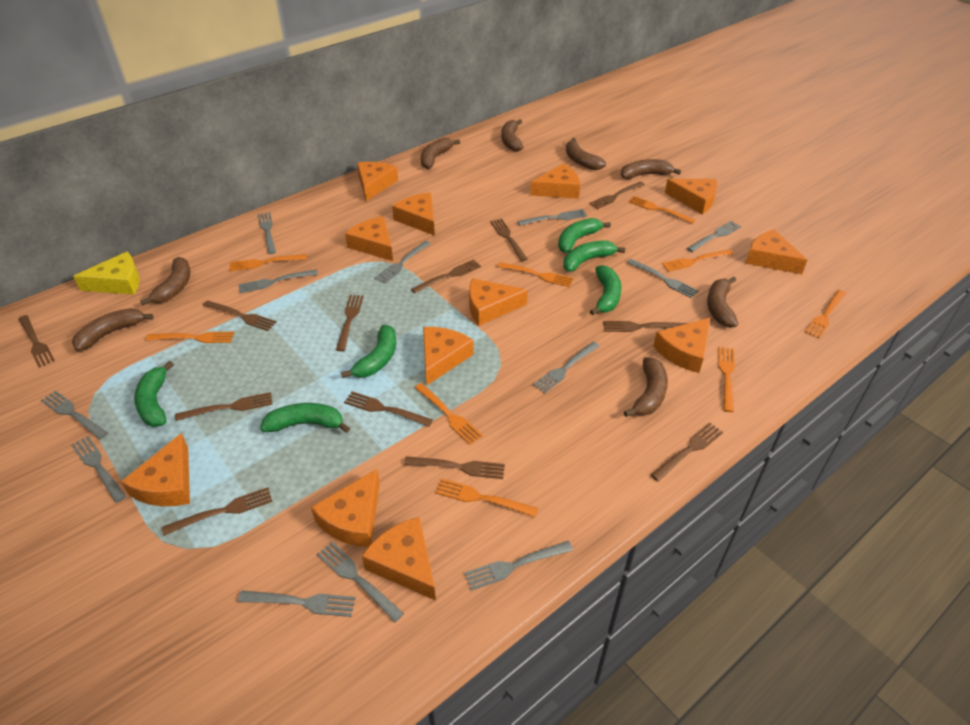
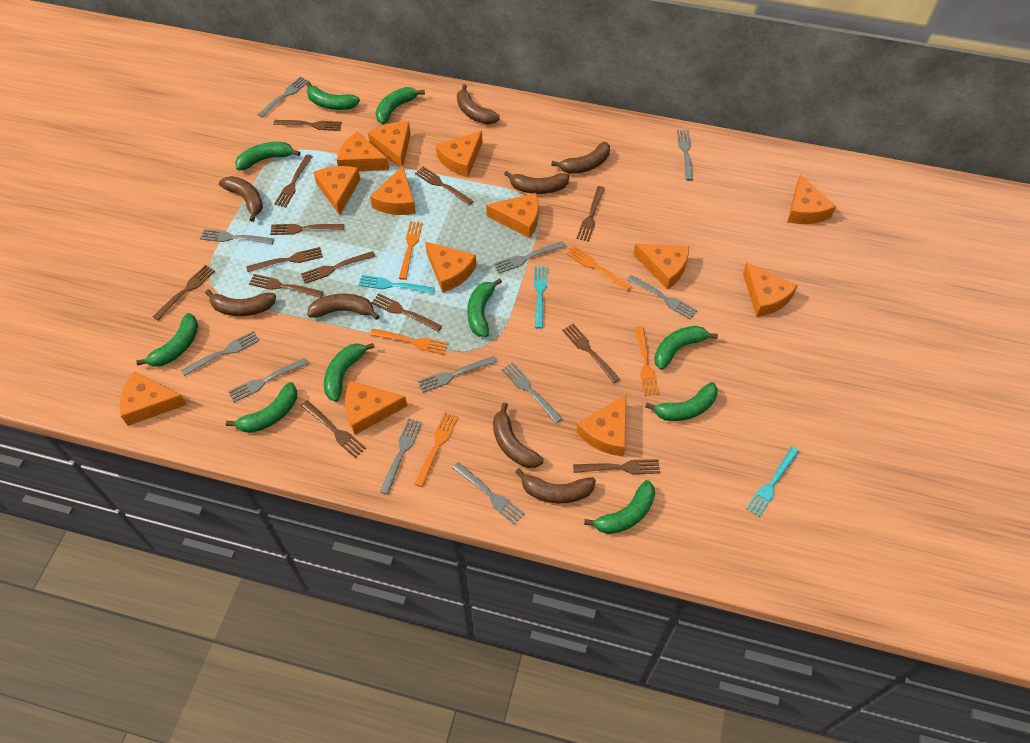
brown fork: [18,315,55,368] [162,487,273,536] [175,392,272,421] [203,300,277,331] [336,295,364,351] [344,391,433,427] [404,456,505,479] [411,259,481,293] [490,219,528,261] [589,182,645,209] [603,321,687,332] [650,422,723,481] = 12 -> [153,265,215,321] [246,247,323,272] [249,274,324,298] [270,224,344,235] [273,120,342,131] [274,154,313,207] [301,251,375,284] [301,400,366,458] [371,293,442,332] [415,167,473,205] [562,324,620,383] [573,459,660,474] [577,186,605,242] = 13
green banana: [134,361,174,427] [260,403,350,433] [341,325,396,378] [558,218,611,253] [563,240,625,272] [590,265,622,315] = 6 -> [136,313,198,367] [226,382,297,433] [235,142,300,170] [306,81,360,110] [324,343,375,402] [376,87,425,124] [467,278,502,337] [584,480,655,534] [645,382,718,421] [654,326,718,370] = 10
grey fork: [41,391,108,439] [72,436,126,503] [238,269,318,294] [238,591,356,617] [258,212,276,254] [317,542,404,622] [374,241,431,284] [464,541,573,591] [518,209,587,226] [533,342,600,394] [627,259,699,298] [687,221,741,252] = 12 -> [181,331,260,376] [200,229,274,244] [228,358,308,402] [258,77,308,118] [380,418,422,495] [418,356,497,393] [453,462,525,525] [494,241,566,274] [502,362,562,424] [627,275,698,320] [677,130,693,180] = 11
orange cheese: [121,433,190,506] [311,469,380,547] [345,216,393,261] [357,162,398,201] [362,517,436,600] [392,193,435,236] [423,327,474,385] [469,278,528,326] [530,164,580,199] [653,318,710,373] [665,179,717,214] [745,229,807,274] = 12 -> [120,371,187,426] [313,166,360,216] [337,131,389,171] [345,381,407,435] [368,122,411,167] [370,166,416,215] [425,242,476,293] [436,131,482,177] [486,193,539,238] [576,394,626,456] [633,243,689,290] [743,262,798,317] [788,174,836,224] = 13
orange fork: [146,332,234,343] [229,254,307,271] [415,383,483,444] [435,478,538,517] [497,262,573,287] [628,196,695,224] [662,249,734,272] [718,347,735,412] [805,290,846,338] = 9 -> [370,328,449,355] [399,221,423,280] [414,412,458,487] [566,246,631,292] [635,326,659,396] = 5
turquoise fork: none = 0 -> [359,275,435,294] [534,266,548,329] [746,447,799,517] = 3
yellow cheese: [73,252,140,295] = 1 -> none = 0

